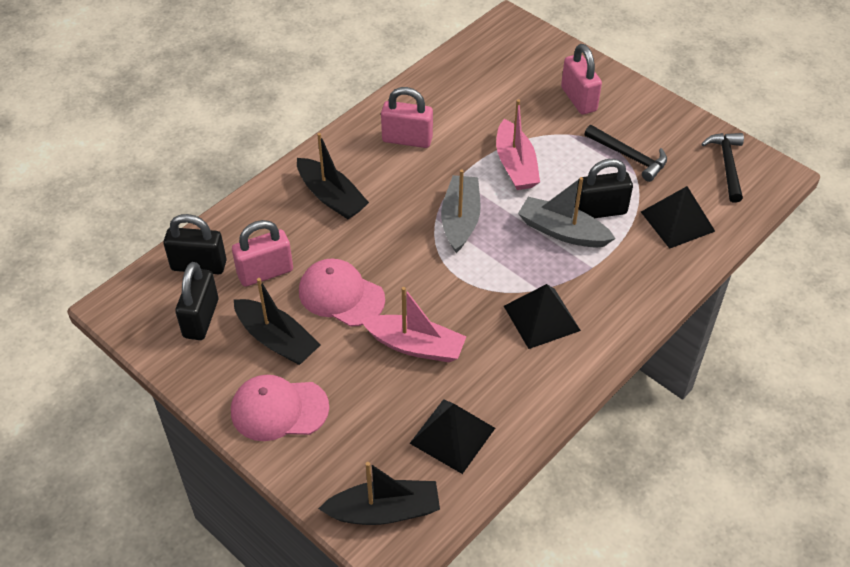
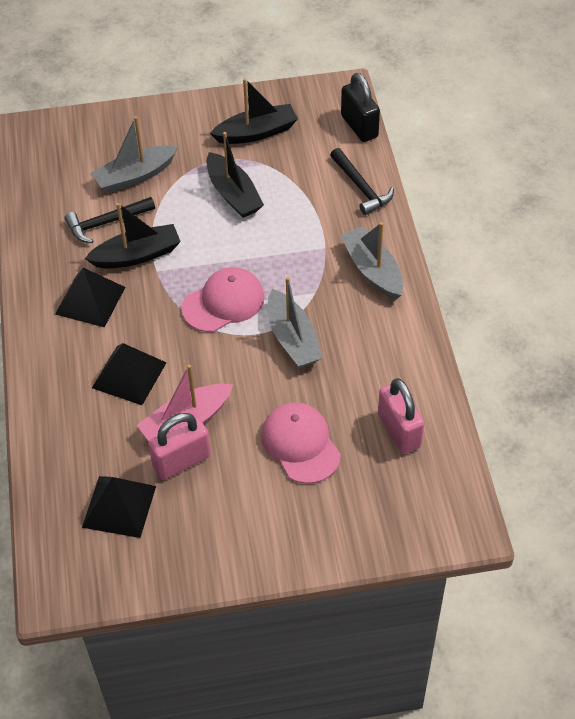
black padlock: [163,214,227,274] [175,262,218,340] [574,159,633,218] = 3 -> [341,73,380,142] = 1
grey boat: [441,169,481,253] [518,177,616,247] = 2 -> [91,116,178,193] [268,277,323,368] [340,222,403,300] = 3
pink boat: [361,287,467,362] [496,99,540,190] = 2 -> [137,365,234,441] = 1
pink padlock: [232,220,293,287] [381,87,433,148] [561,44,602,115] = 3 -> [148,413,211,480] [378,378,424,454] = 2

